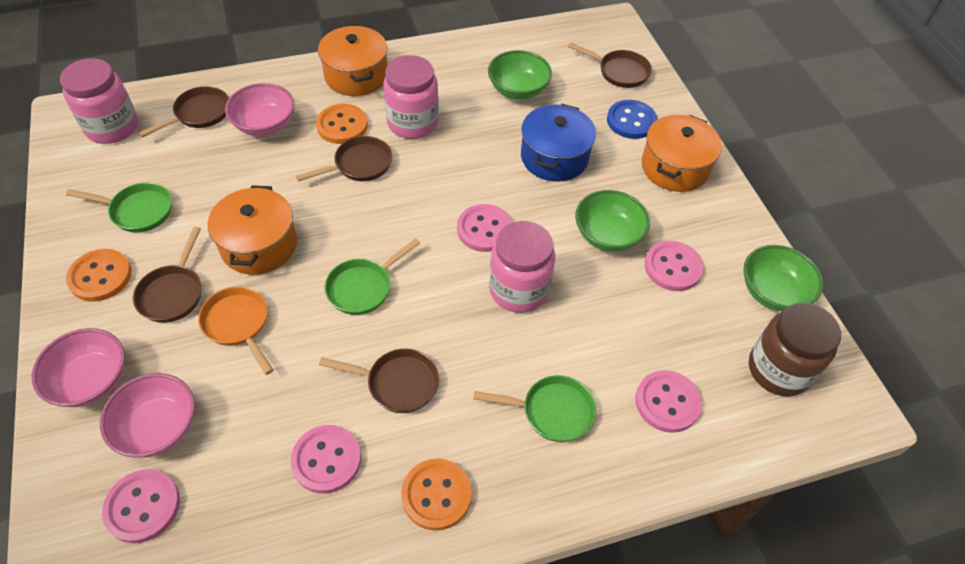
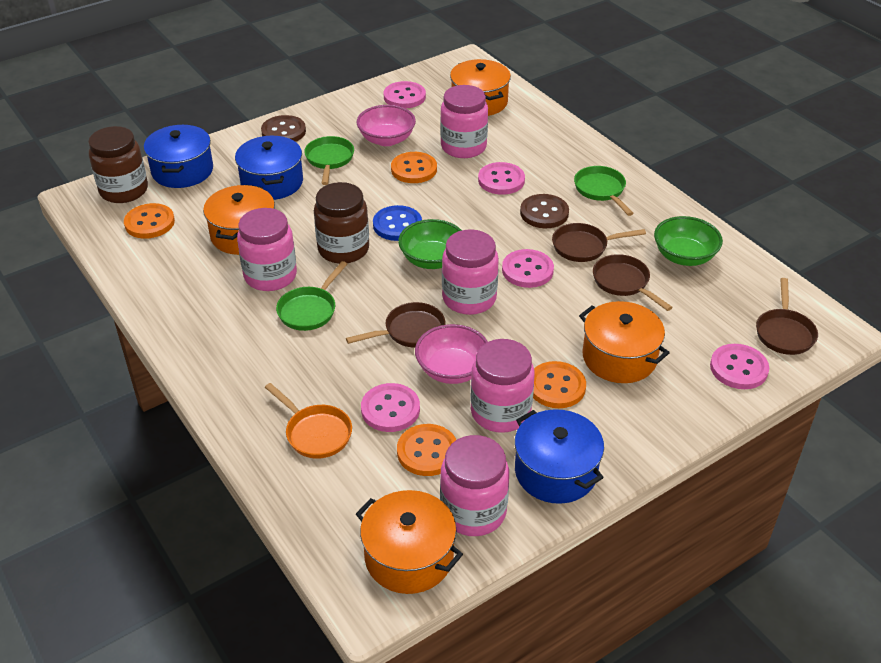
blue pot: [521,104,596,182] = 1 -> [144,125,213,188] [235,136,303,200] [515,409,604,504] = 3
brown button: none = 0 -> [261,115,306,142] [520,194,569,228] = 2
brown jar: [749,302,841,397] = 1 -> [88,126,148,203] [314,182,369,264] = 2
brown pan: [133,227,202,323] [139,86,229,138] [296,136,392,182] [319,349,439,413] [568,43,652,88] = 5 -> [346,302,445,348] [552,223,646,262] [593,254,673,311] [756,278,818,355] = 4
green bowl: [488,50,552,100] [575,190,650,252] [743,245,823,311] = 3 -> [398,219,462,269] [654,216,723,266] = 2
orange button: [66,249,131,302] [316,104,368,144] [401,459,472,531] = 3 -> [124,203,175,239] [391,152,437,183] [397,424,456,476] [533,361,586,408] = 4
orange pot: [208,185,297,275] [318,26,388,96] [641,115,722,192] = 3 -> [203,185,275,255] [356,490,463,594] [450,59,511,116] [579,301,670,383] = 4
pink bowl: [31,328,125,407] [100,373,195,458] [225,83,295,136] = 3 -> [357,105,416,146] [415,324,488,384] = 2
pink jar: [60,58,138,144] [383,55,439,139] [489,221,555,313] = 3 -> [237,208,297,291] [440,85,488,158] [440,435,509,536] [442,229,499,315] [470,339,535,433] = 5

